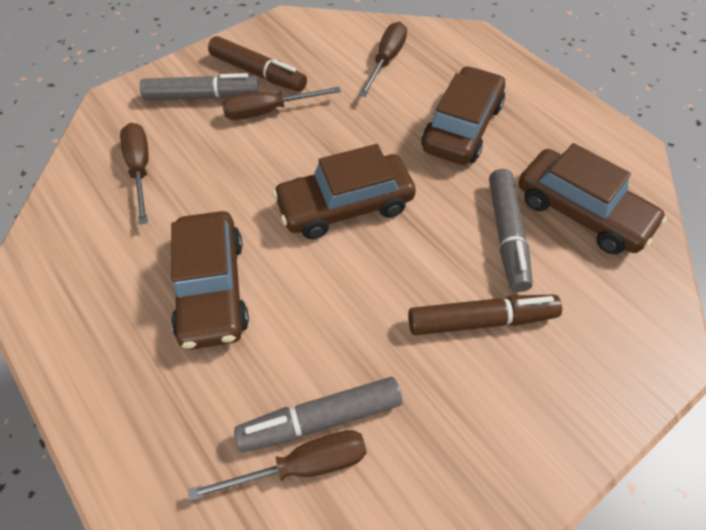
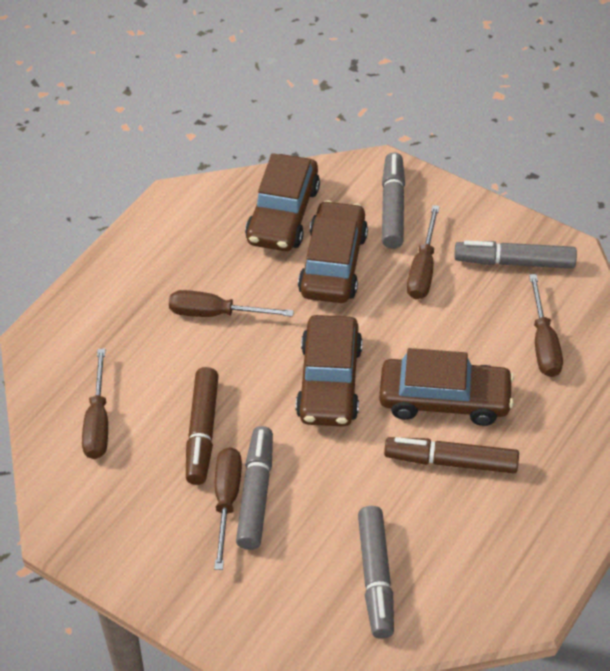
brown screwdriver: [120,123,149,225] [188,430,367,501] [222,87,341,120] [359,22,407,97] = 4 -> [82,349,108,459] [169,290,294,317] [214,447,242,570] [407,205,440,300] [529,274,563,377] = 5
grey marker: [140,73,259,101] [234,377,402,452] [489,169,533,292] = 3 -> [236,426,273,550] [358,506,394,639] [382,152,405,249] [454,240,577,269] = 4

